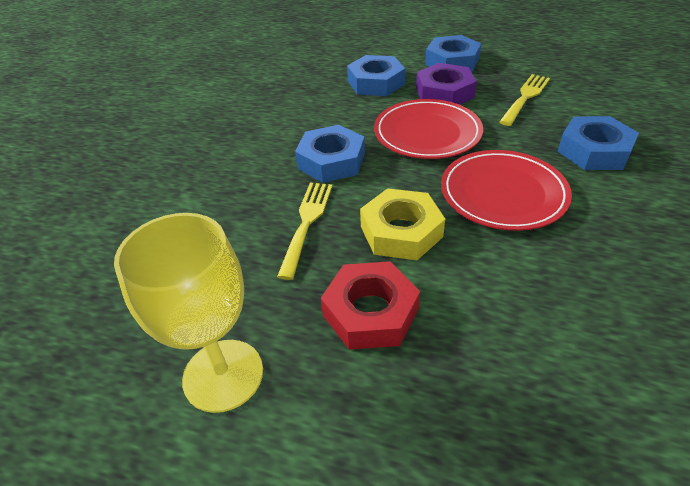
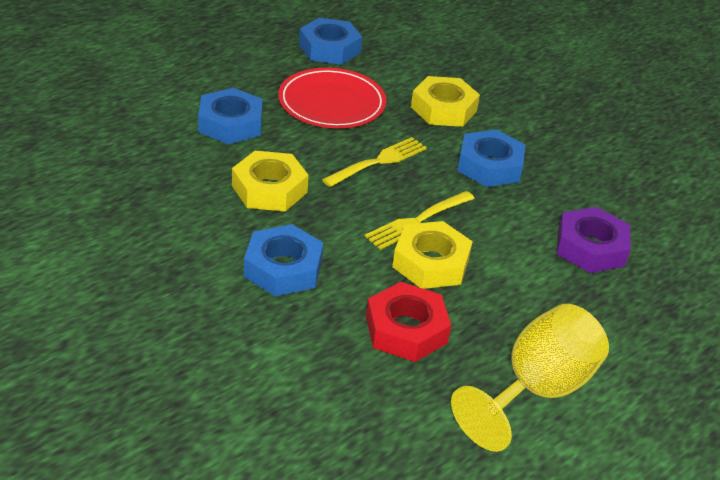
red plate: [374,99,483,159] [441,150,572,231] = 2 -> [278,68,386,128] = 1
yellow nut: [360,188,445,261] = 1 -> [232,151,309,211] [392,221,473,289] [411,76,480,127] = 3

